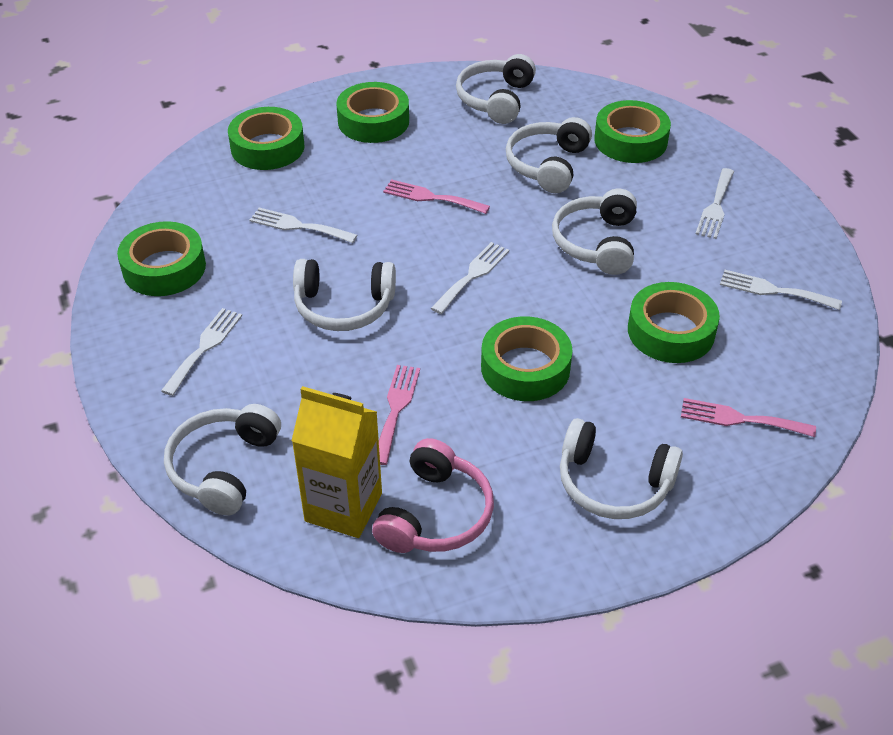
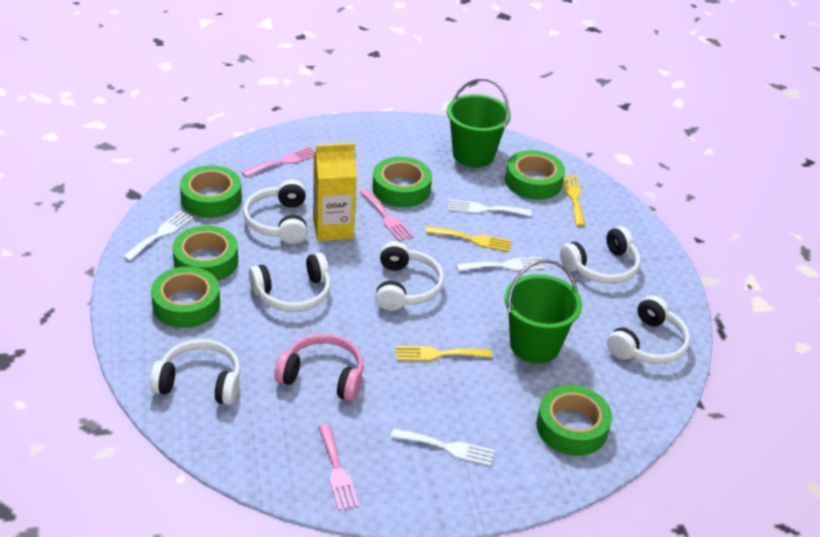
green bucket: none = 0 -> [447,78,511,167] [505,259,582,363] = 2
white fork: [161,308,242,396] [249,208,357,243] [431,242,509,314] [696,168,734,239] [720,270,842,310] = 5 -> [122,211,193,261] [391,428,495,466] [448,199,532,216] [456,257,545,271] = 4
yellow fork: none = 0 -> [396,346,492,361] [425,226,512,252] [563,175,585,227] = 3

